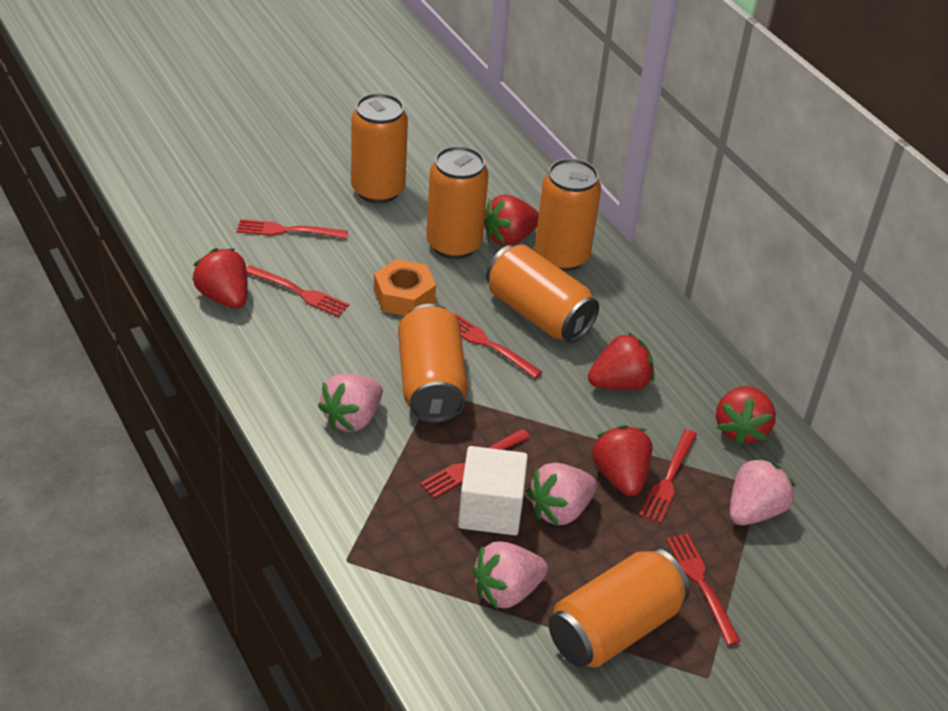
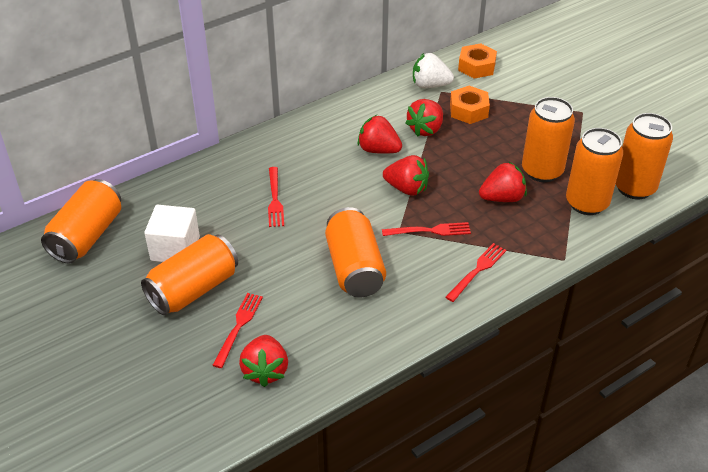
orange nut: [374,259,436,316] = 1 -> [450,86,490,124] [458,43,497,79] = 2
pink strawberry: [318,373,383,432] [472,541,548,609] [527,463,597,526] [730,457,796,525] = 4 -> none = 0
red fork: [237,219,348,239] [246,265,349,317] [420,429,530,498] [454,313,542,378] [639,429,697,524] [666,533,741,646] = 6 -> [212,293,263,368] [268,167,284,227] [382,222,471,236] [445,243,506,302] = 4
white strawberry: none = 0 -> [413,53,454,88] = 1

